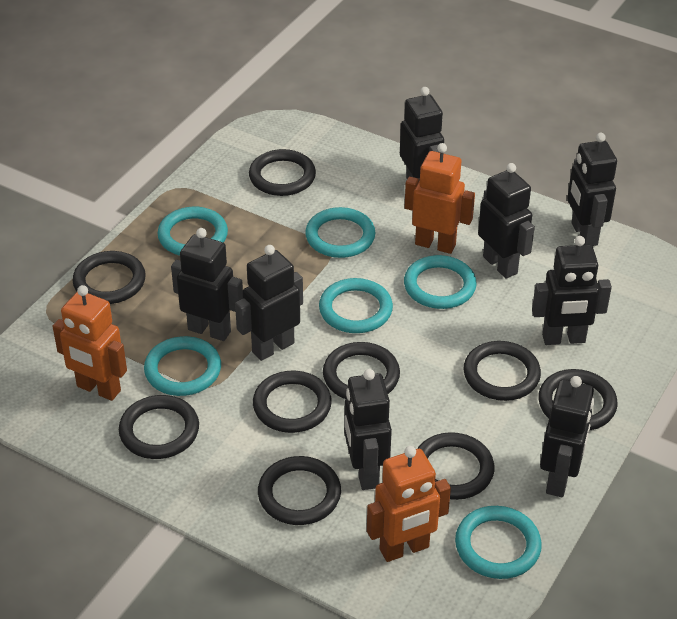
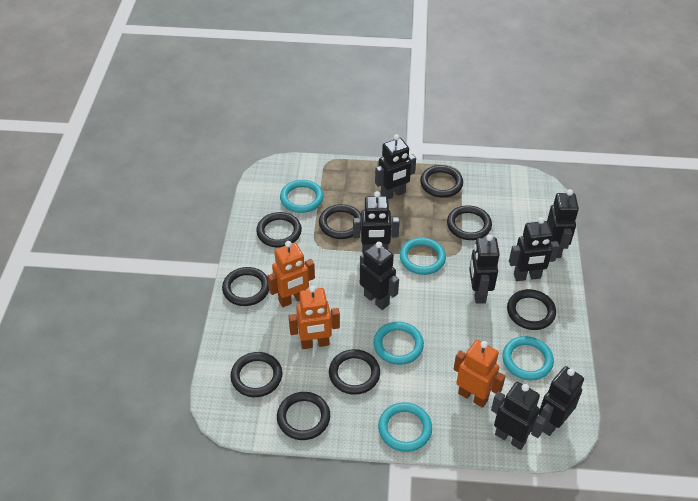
turquoise ring: [144,336,221,396] [157,207,228,256] [305,207,375,258] [319,278,393,333] [404,255,477,309] [455,506,542,579] = 6 -> [280,180,324,213] [373,322,424,365] [378,402,432,452] [400,238,446,275] [502,336,554,380] = 5

